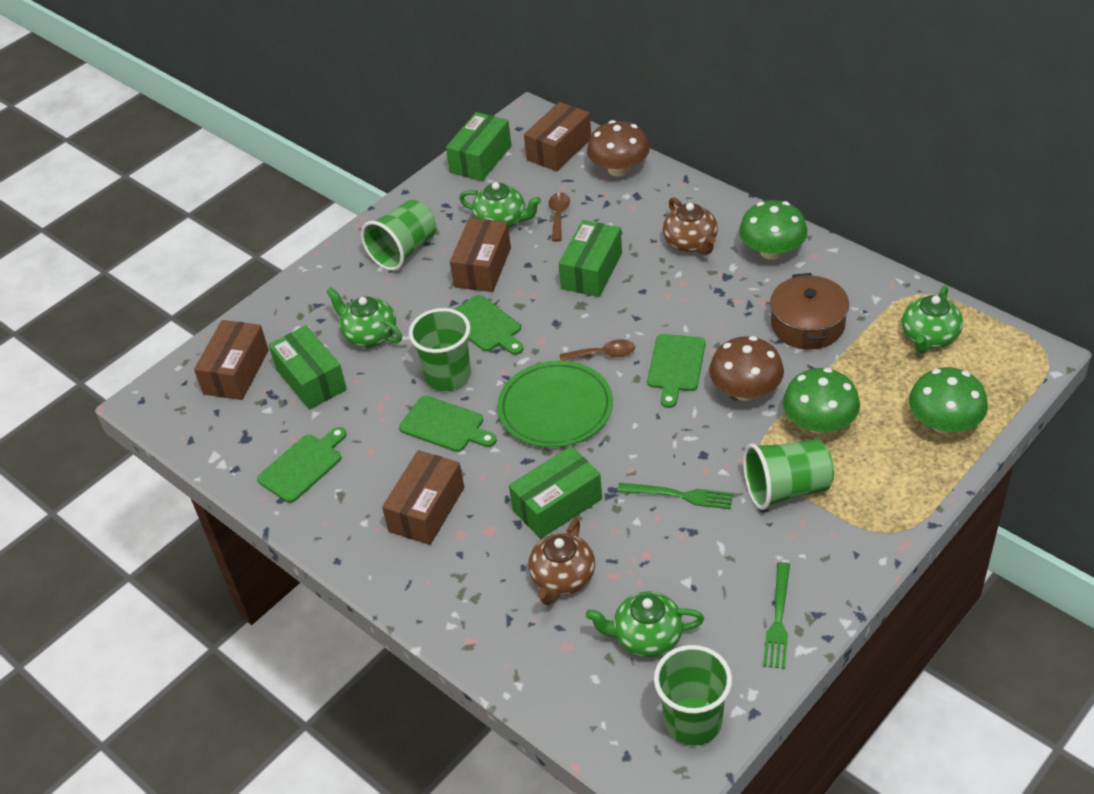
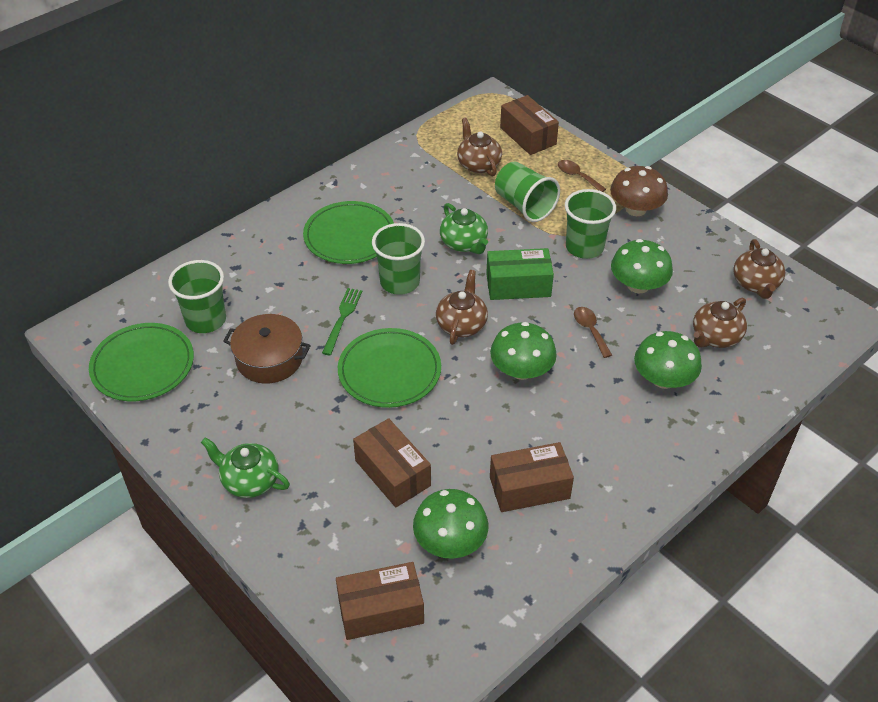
brown mushroom: [587,120,650,177] [709,336,784,401] = 2 -> [610,166,668,216] = 1
brown teapot: [528,518,595,605] [663,197,718,255] = 2 -> [436,270,488,345] [457,118,502,176] [693,298,747,348] [733,239,785,299] = 4
green box: [269,325,347,410] [446,112,511,181] [509,446,602,539] [558,220,622,297] = 4 -> [486,248,554,300] = 1
green cutting board: [257,427,347,503] [399,396,497,452] [454,295,524,355] [647,334,706,408] = 4 -> none = 0
green fork: [617,483,733,509] [763,562,790,669] = 2 -> [322,288,362,355] = 1
green mushroom: [739,200,807,260] [783,368,860,434] [909,367,988,434] = 3 -> [413,489,489,559] [490,322,557,380] [611,239,673,294] [634,331,702,389] = 4
green plate: [497,361,613,448] = 1 -> [89,323,194,401] [303,201,394,264] [338,328,441,408] = 3
green teapot: [326,287,402,347] [459,182,541,228] [586,591,704,657] [902,286,963,353] = 4 -> [201,437,290,498] [440,203,488,254] = 2

